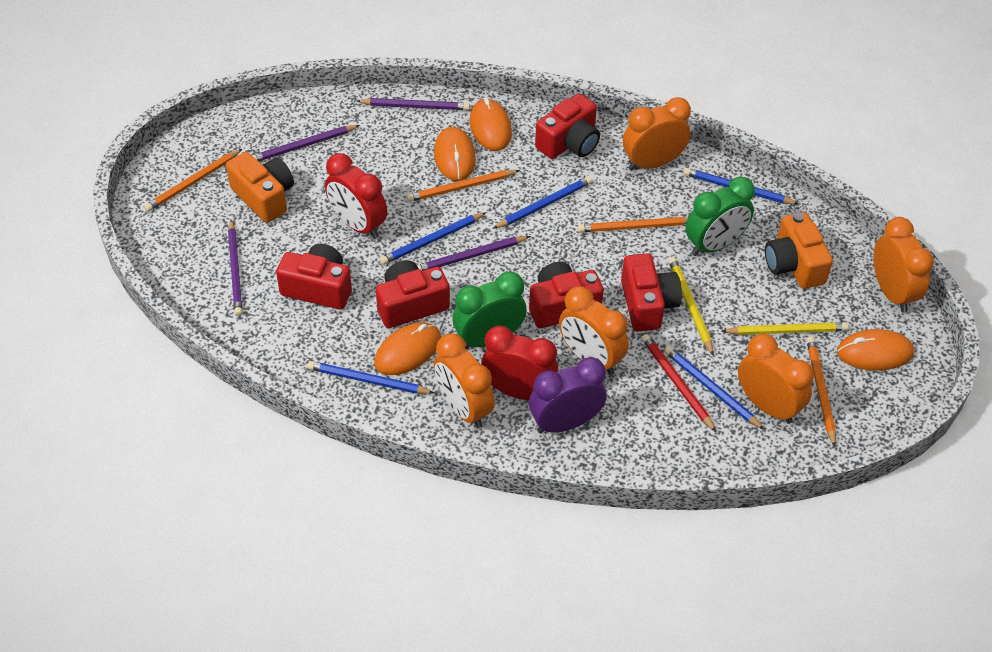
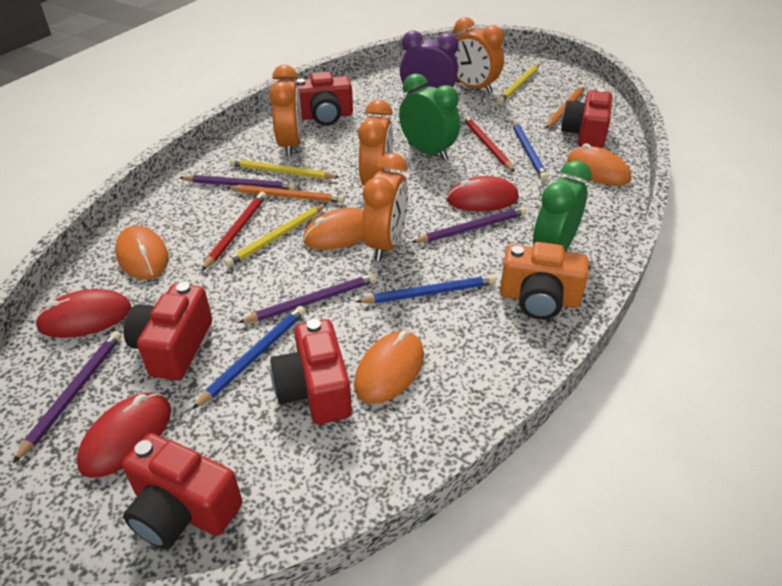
blue pencil: [307,361,434,394] [380,212,486,265] [493,176,592,229] [664,346,765,430] [684,168,799,204] = 5 -> [192,306,305,409] [356,275,496,304] [512,120,548,181] = 3
orange camera: [226,152,294,223] [765,212,833,289] = 2 -> [500,242,589,320] = 1
orange clock: [434,333,495,428] [559,286,629,375] [623,97,691,170] [738,334,814,424] [873,217,934,313] = 5 -> [269,65,302,156] [358,99,393,186] [362,153,408,261] [454,17,504,94] = 4
orange pencil: [144,149,242,212] [406,170,520,202] [578,217,688,232] [807,337,836,447] = 4 -> [227,185,345,203] [545,85,586,129] = 2
red clock: [325,153,387,239] [481,326,558,400] = 2 -> none = 0
red mouse: none = 0 -> [35,289,132,338] [77,393,171,478] [446,176,519,212] = 3
red pencil: [642,334,716,432] = 1 -> [202,192,266,271] [463,115,515,172] = 2
yellow pencil: [668,257,714,356] [721,322,849,335] = 2 -> [224,204,327,267] [229,158,340,179] [497,64,539,103] = 3

